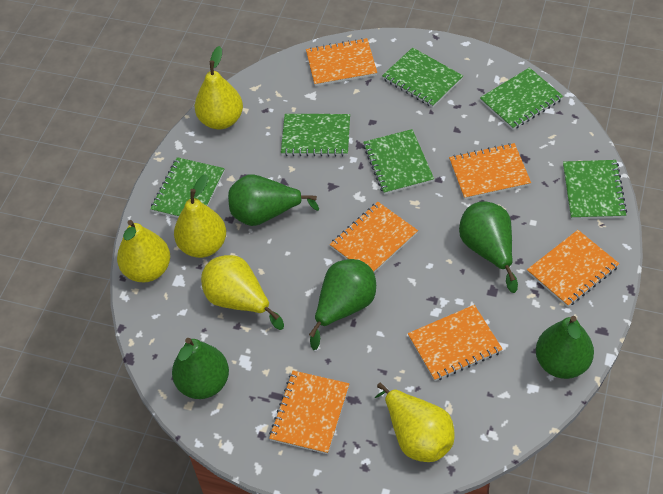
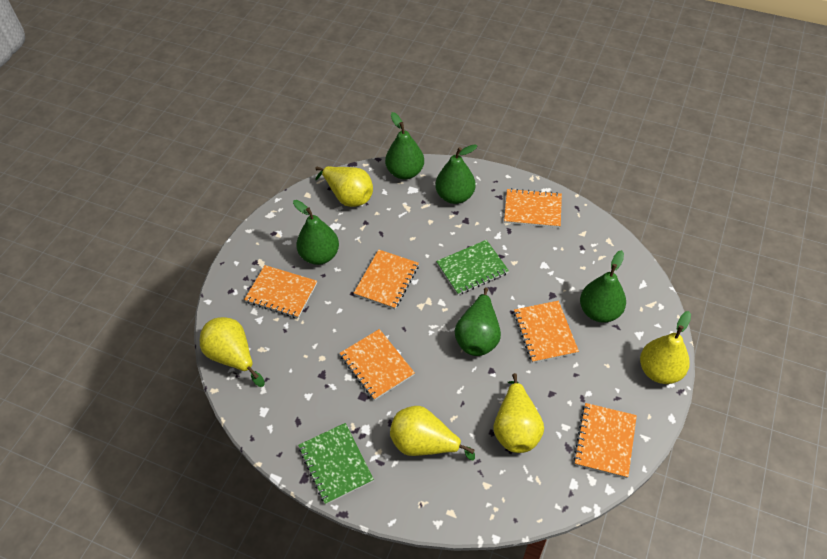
green notebook: [150,157,225,218] [281,114,350,157] [363,129,434,195] [382,47,463,108] [480,68,563,130] [563,160,627,219] = 6 -> [298,423,374,505] [436,240,509,295] = 2

